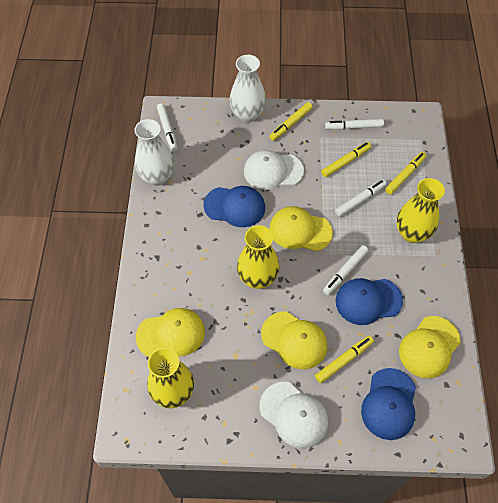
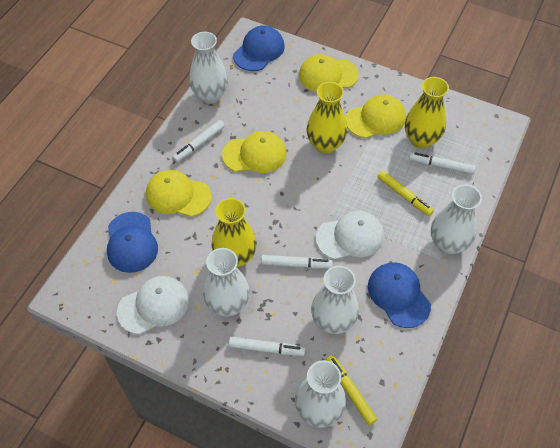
white vase: [134,119,174,186] [230,55,266,123] = 2 -> [189,32,228,104] [203,248,250,317] [295,360,346,428] [311,266,359,334] [431,184,482,254] = 5
yellow marker: [269,102,313,141] [315,336,374,383] [321,142,371,177] [385,152,426,194] = 4 -> [326,355,377,425] [377,170,434,216] = 2

